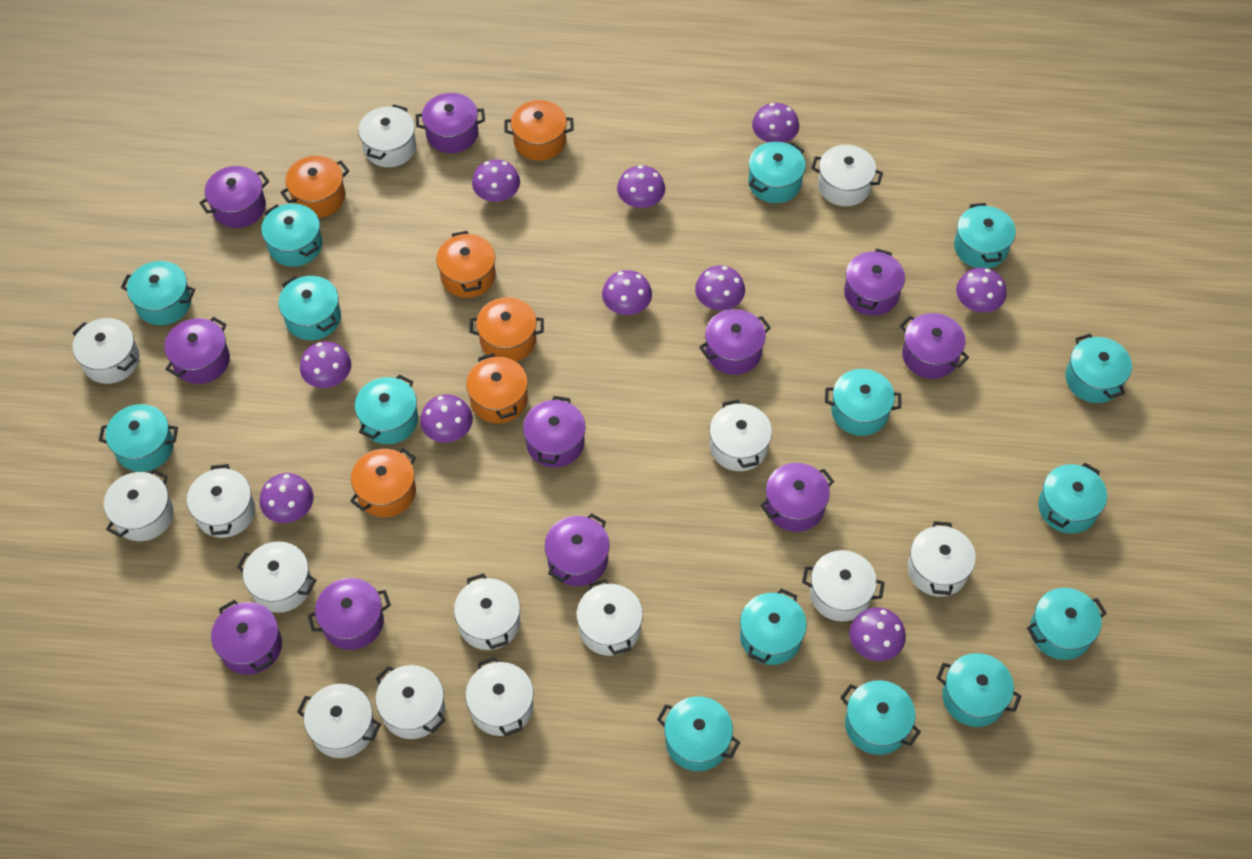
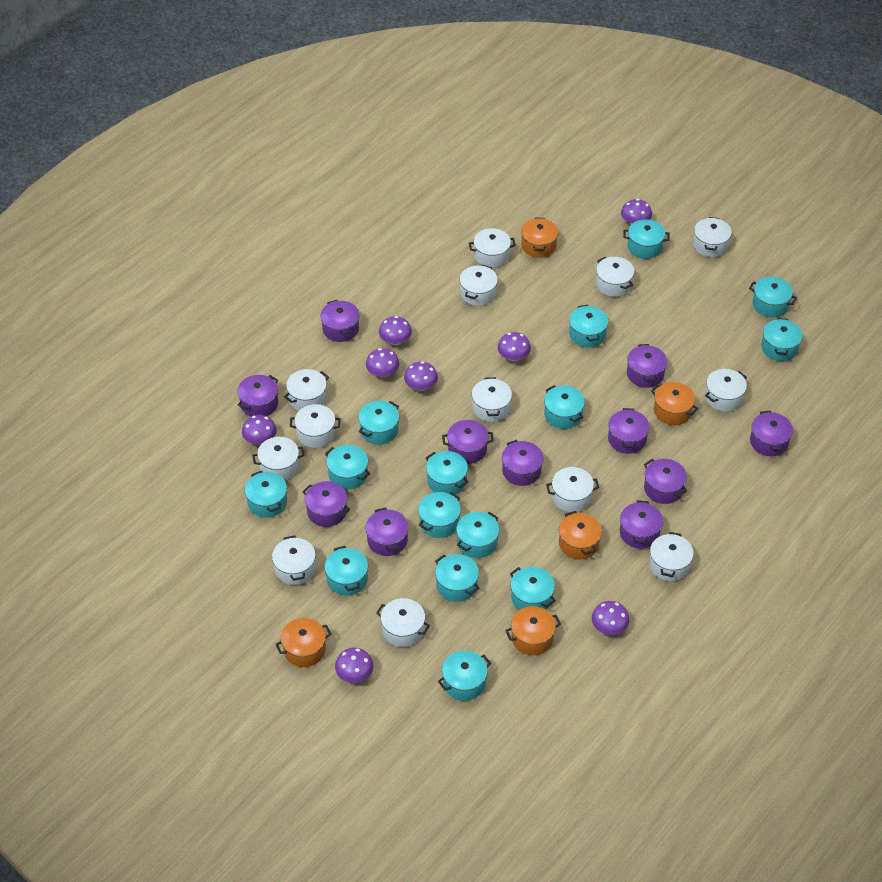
orange pot: [280,156,349,218] [350,448,416,517] [436,231,496,298] [466,353,528,423] [469,297,544,361] [504,100,574,161] = 6 -> [276,618,331,667] [505,606,561,655] [521,218,558,258] [559,511,602,559] [651,382,698,425] = 5
purple mushroom: [259,473,314,523] [300,341,351,388] [420,395,473,443] [472,159,520,202] [602,270,652,315] [617,165,665,208] [695,266,745,310] [752,103,799,143] [849,607,906,661] [956,268,1007,313] = 10 -> [242,415,277,445] [335,648,373,683] [366,348,399,378] [379,316,412,345] [404,361,438,391] [498,332,531,361] [592,601,629,635] [621,199,652,225] = 8
white pot: [72,318,139,384] [104,469,174,541] [187,464,255,538] [237,541,316,613] [297,684,381,758] [358,104,416,167] [375,665,446,739] [454,573,520,650] [465,657,534,736] [576,579,643,656] [709,399,772,471] [802,550,885,622] [811,145,883,206] [908,521,976,597] = 14 -> [252,437,305,480] [272,535,316,585] [284,369,329,411] [290,404,341,448] [376,598,430,647] [459,265,498,306] [469,228,516,268] [472,377,512,422] [546,467,599,512] [596,257,634,297] [649,532,694,581] [693,217,732,257] [705,369,747,412] = 13

